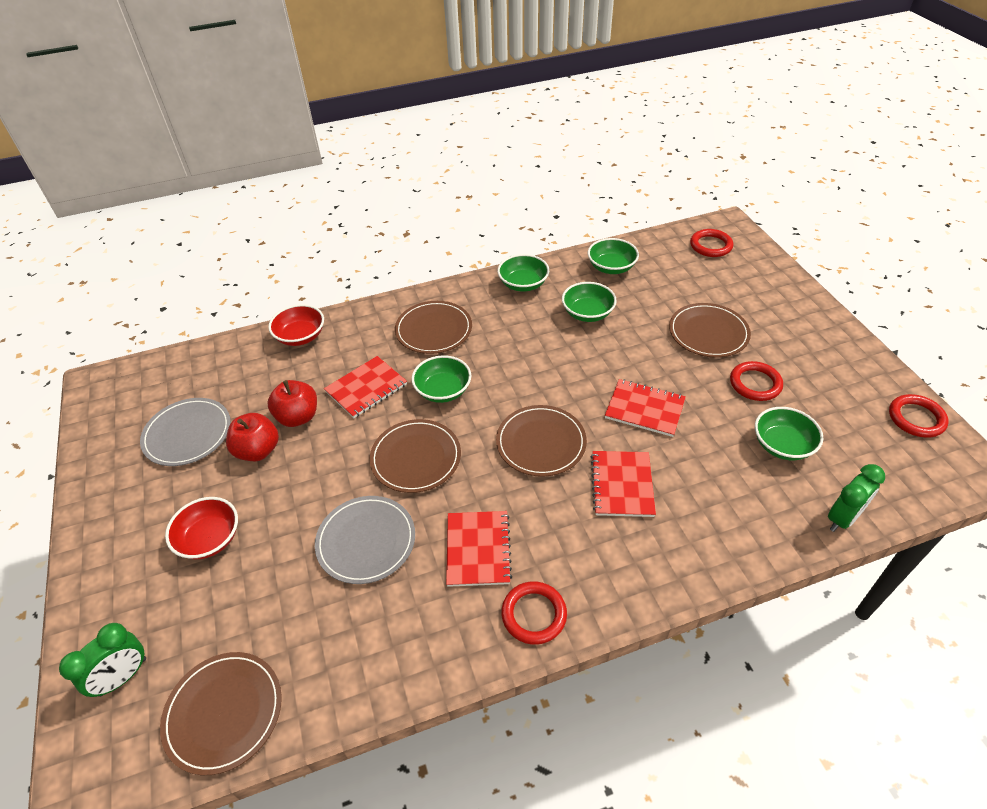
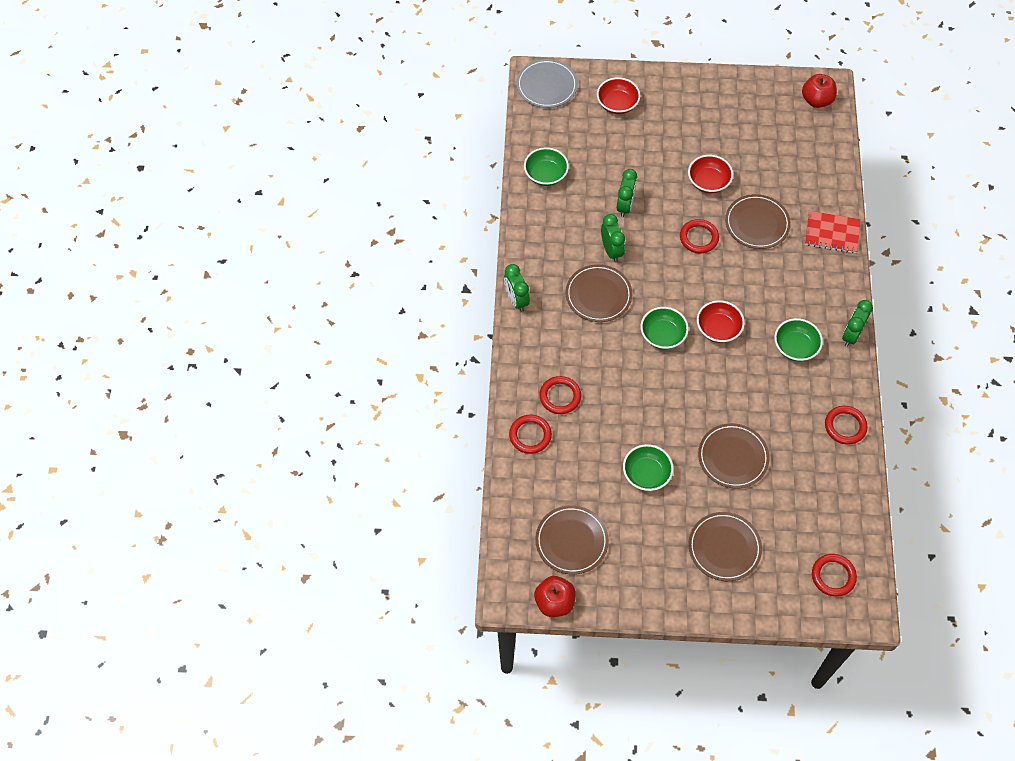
green bowl: [411,355,471,403] [497,254,549,292] [562,282,617,322] [588,238,639,274] [755,407,823,460] = 5 -> [524,147,569,186] [623,444,673,491] [640,307,689,349] [774,318,823,361] = 4
green clock: [59,623,146,697] [828,464,885,532] = 2 -> [504,264,530,312] [601,214,625,262] [617,169,637,217] [842,300,873,347] = 4
grey plate: [140,398,231,466] [315,496,415,584] = 2 -> [516,59,578,108] = 1
red bowl: [165,497,238,559] [268,304,324,346] = 2 -> [597,77,640,114] [688,155,733,193] [697,300,745,343] = 3
red notebook: [324,356,407,418] [446,511,512,587] [591,451,656,517] [605,379,686,437] = 4 -> [805,211,861,254] = 1
red ring: [501,581,567,645] [690,229,733,257] [730,361,783,401] [889,394,949,438] = 4 -> [509,415,552,454] [539,376,581,414] [680,219,719,253] [812,554,857,597] [825,406,868,445] = 5

